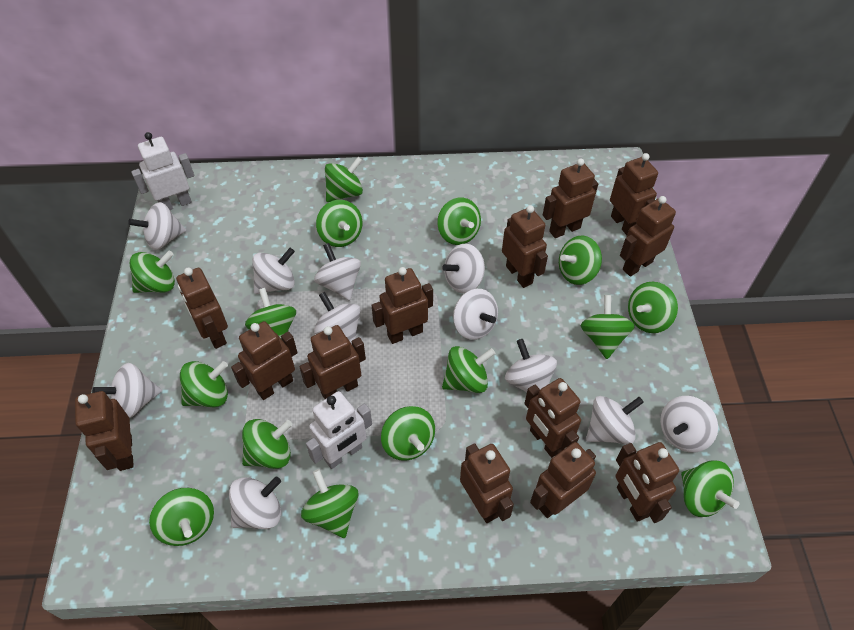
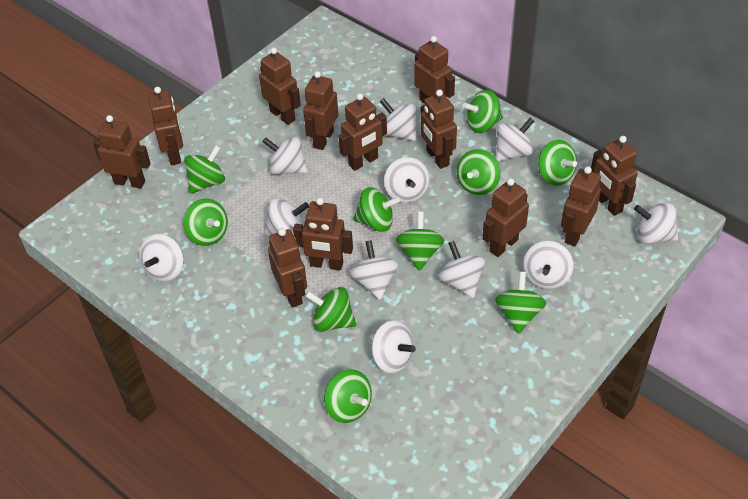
brown robot: [75,391,134,471] [176,267,228,349] [231,321,298,400] [299,325,366,399] [372,267,433,344] [460,443,514,523] [502,205,548,288] [524,378,581,458] [530,442,596,518] [543,158,598,238] [610,153,658,235] [615,442,679,523] [620,196,676,277] = 13 -> [93,115,151,189] [149,87,183,165] [259,47,301,125] [268,228,307,308] [293,198,353,270] [303,71,338,150] [339,93,387,171] [414,36,455,103] [421,89,457,169] [482,178,529,257] [561,166,601,247] [591,136,638,216] = 12
green spinning top: [129,251,175,293] [149,488,214,546] [180,361,228,408] [242,419,292,469] [245,288,296,338] [301,469,358,538] [316,200,362,247] [325,157,363,202] [381,406,435,461] [437,198,481,245] [442,346,495,393] [559,236,602,285] [580,295,635,359] [628,282,678,333] [681,460,739,517] = 15 -> [183,199,228,246] [184,145,225,194] [305,287,356,332] [324,369,372,423] [353,187,400,232] [396,212,444,271] [457,149,501,195] [462,90,503,133] [495,272,546,334] [538,140,577,186] = 10
white robot: [131,132,194,210] [306,391,372,469] = 2 -> none = 0

